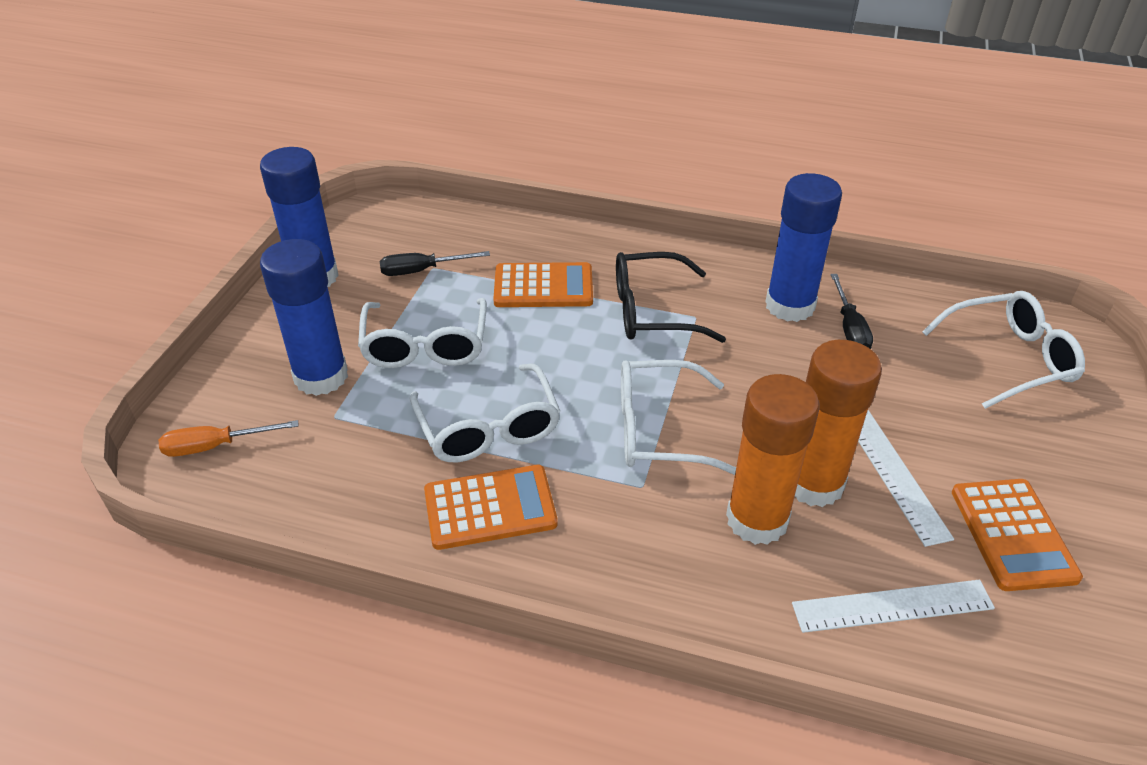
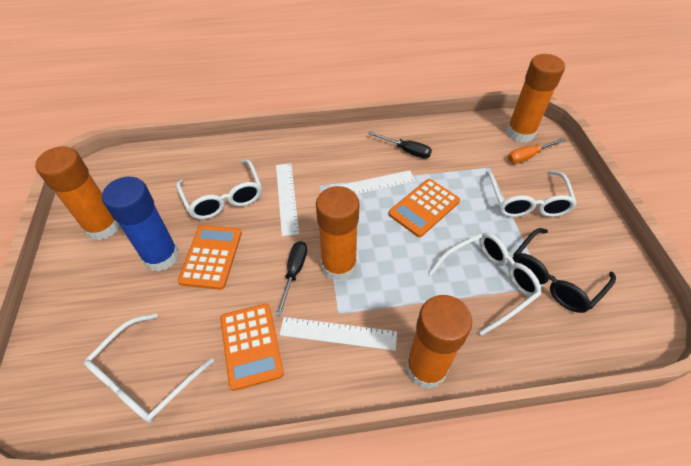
blue glue stick: [260,147,339,287] [260,239,348,396] [765,173,842,322] = 3 -> [102,177,179,271] = 1
orange glue stick: [726,374,820,545] [794,340,882,507] = 2 -> [35,146,120,240] [316,186,359,281] [406,295,472,389] [506,54,565,143] = 4
white ruler: [792,580,995,633] [858,410,954,547] = 2 -> [276,163,299,236] [279,317,397,351] [323,170,416,195] = 3

